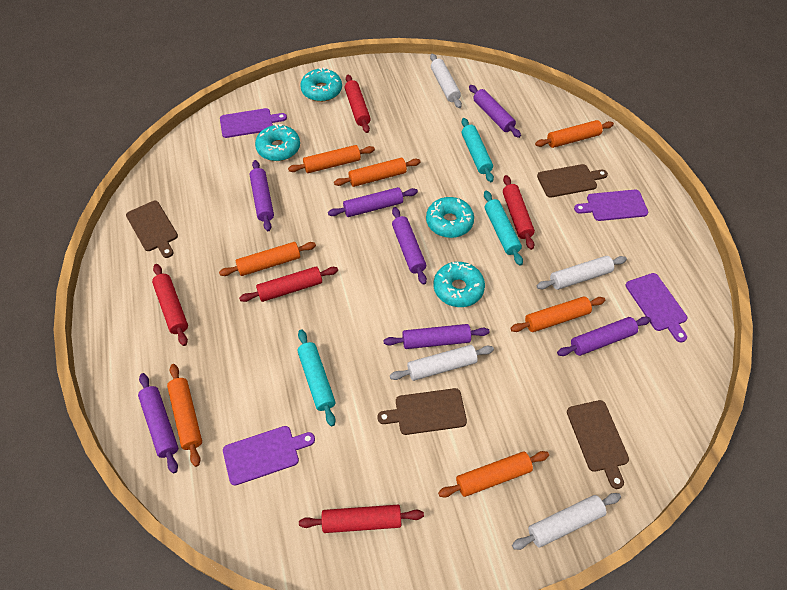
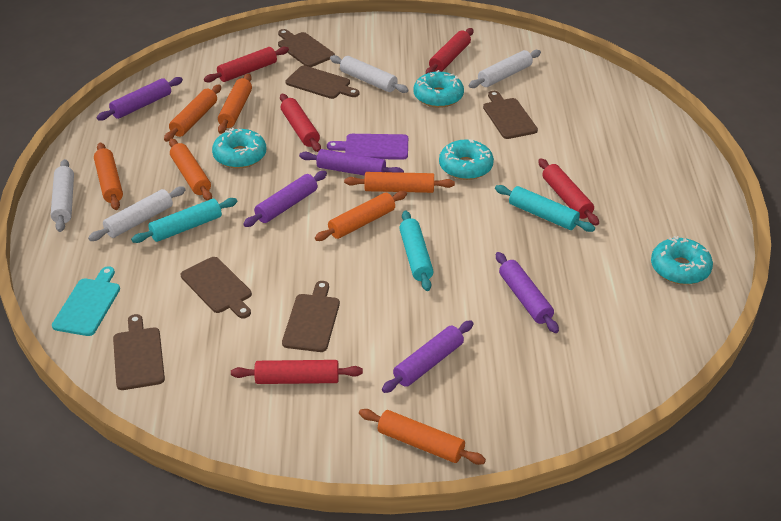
brown cutting board: [126,201,178,258] [377,388,467,435] [537,164,608,198] [567,400,629,489] = 4 -> [113,314,165,390] [181,257,252,319] [278,29,335,67] [282,281,340,352] [286,66,359,99] [483,91,538,139] = 6
purple cutting board: [220,108,287,138] [223,426,315,486] [574,190,649,221] [626,273,687,342] = 4 -> [327,134,408,160] = 1
purple rolling pin: [138,373,178,473] [250,160,274,231] [328,187,418,217] [384,324,490,349] [392,207,427,285] [469,85,521,138] [557,317,651,356] = 7 -> [96,77,183,121] [243,171,327,227] [299,149,404,176] [382,320,474,393] [496,252,559,333] = 5
turquoise cutting board: none = 0 -> [52,266,120,336] = 1

